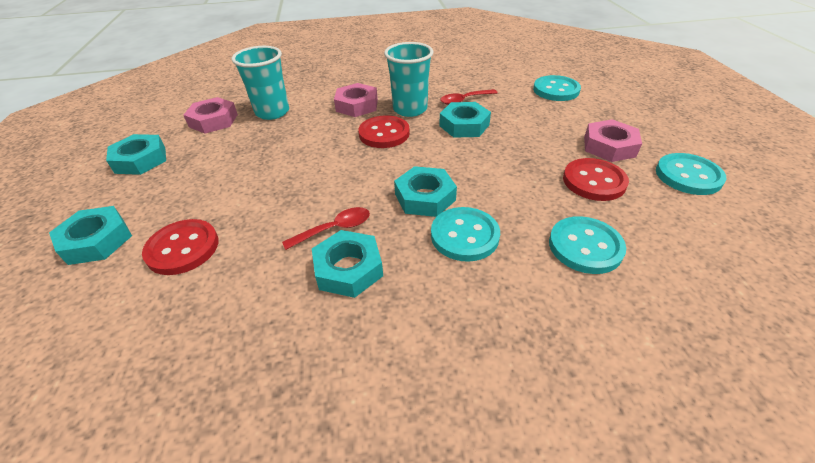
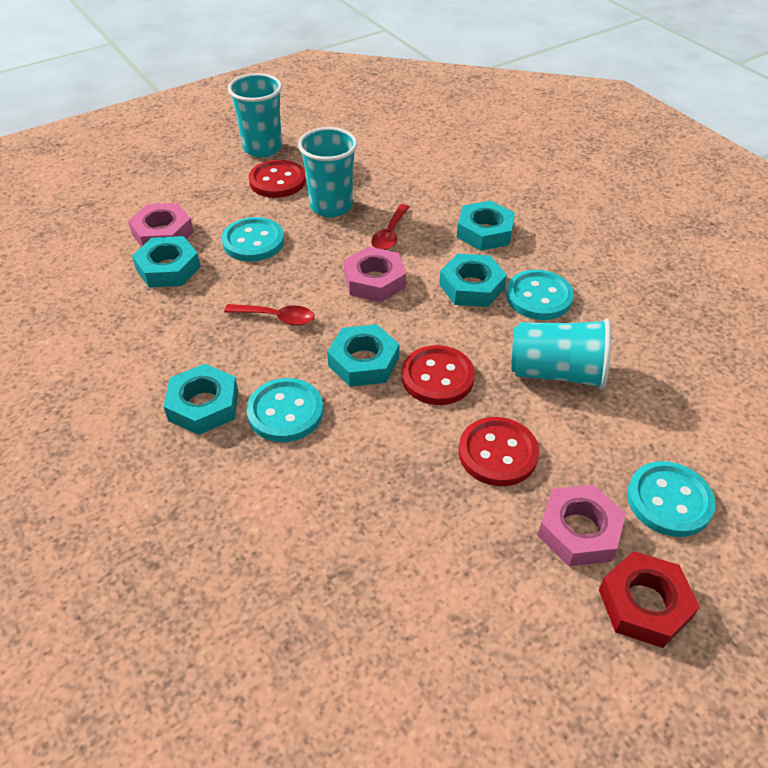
red nut: none = 0 -> [599,551,699,648] = 1
turquoise cup: [232,46,289,120] [384,42,434,117] = 2 -> [228,73,282,157] [298,127,358,217] [511,318,611,390] = 3

